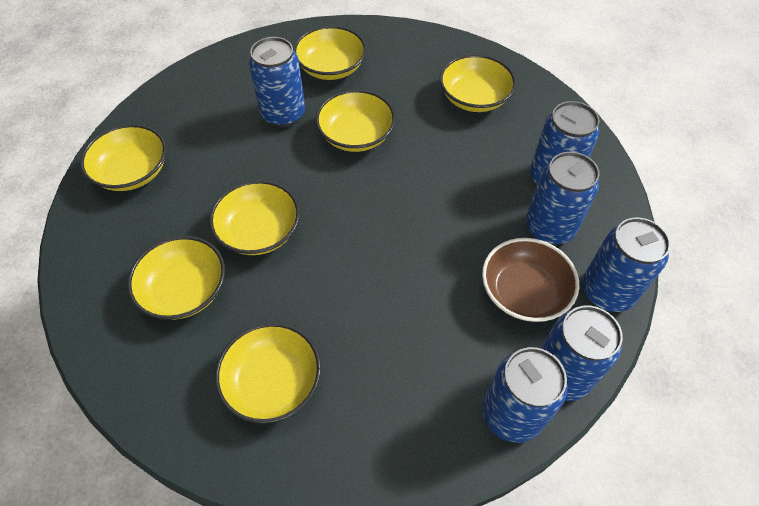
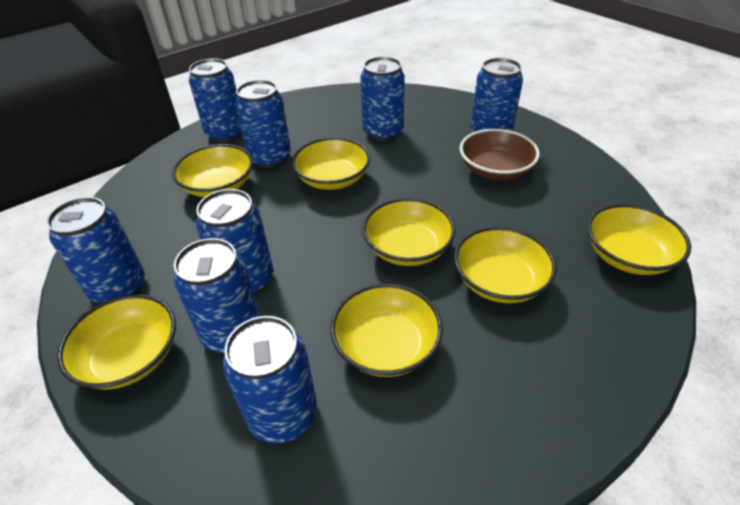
blue can: [249,37,305,127] [483,347,567,443] [526,152,600,245] [530,101,600,185] [541,305,623,401] [582,218,671,312] = 6 -> [46,197,145,303] [174,238,260,354] [189,58,242,142] [196,189,273,295] [223,316,317,444] [235,80,291,169] [360,57,405,142] [471,58,523,132] = 8

